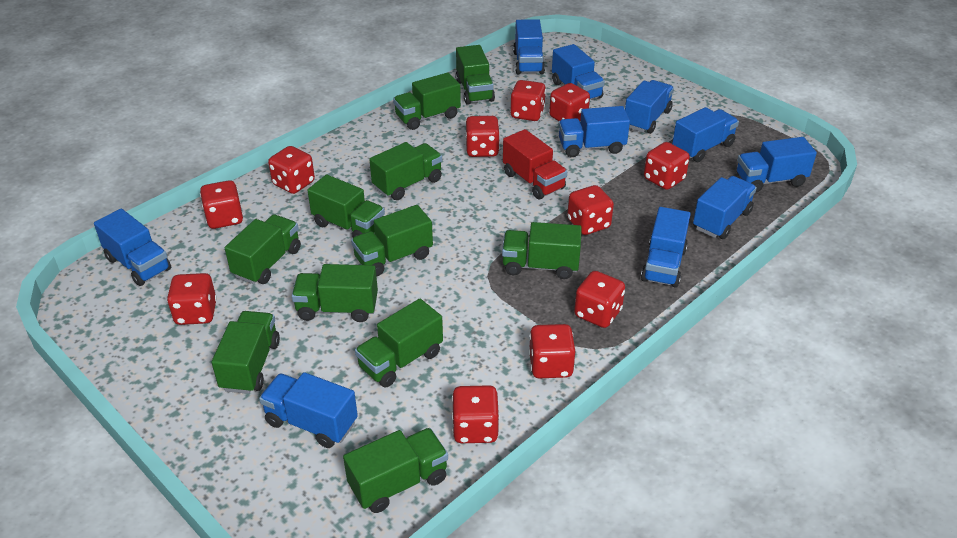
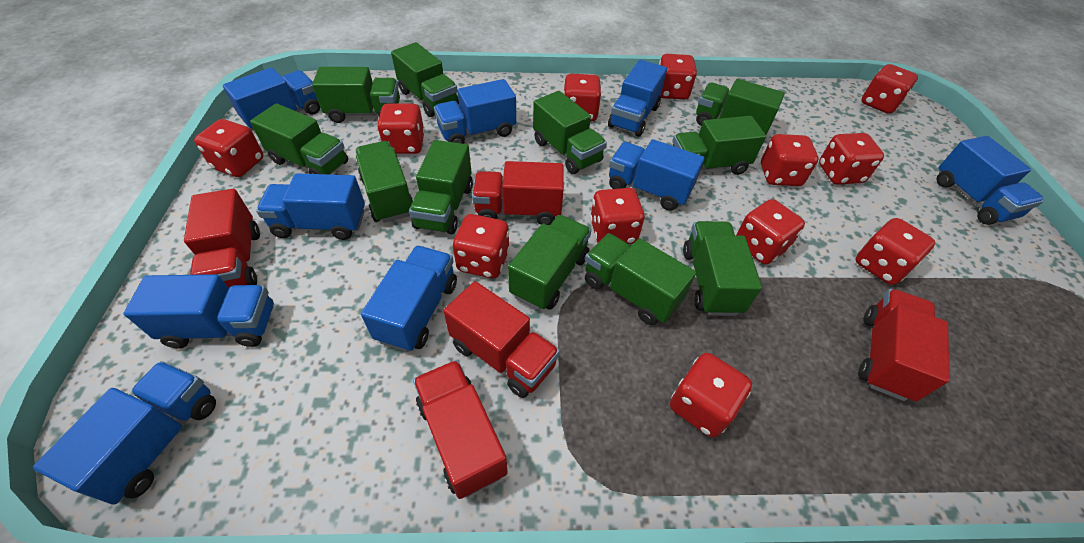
blue truck: [94,208,171,286] [259,372,358,448] [513,19,545,75] [552,44,605,100] [558,106,630,157] [625,80,674,134] [641,207,691,288] [672,107,739,162] [693,176,757,239] [737,137,817,193] = 10 -> [33,361,216,505] [124,274,274,349] [223,67,320,130] [256,173,365,240] [361,246,457,352] [434,79,516,144] [608,60,667,137] [609,139,704,211] [937,136,1044,225] = 9
red dice: [167,273,217,325] [200,180,243,229] [268,146,315,194] [452,385,500,443] [465,116,500,157] [510,80,546,121] [529,324,575,378] [549,83,590,121] [567,185,614,235] [574,271,625,328] [644,142,690,190] = 11 -> [194,119,264,177] [377,103,425,154] [453,214,510,278] [564,74,601,122] [590,188,645,244] [659,54,697,100] [670,353,752,438] [736,199,805,265] [761,134,818,186] [819,133,884,185] [855,218,935,285] [861,64,918,114] = 12
red truck: [503,129,567,199] = 1 -> [184,189,260,288] [413,360,508,499] [444,281,560,398] [472,161,564,225] [858,289,950,401] = 5

